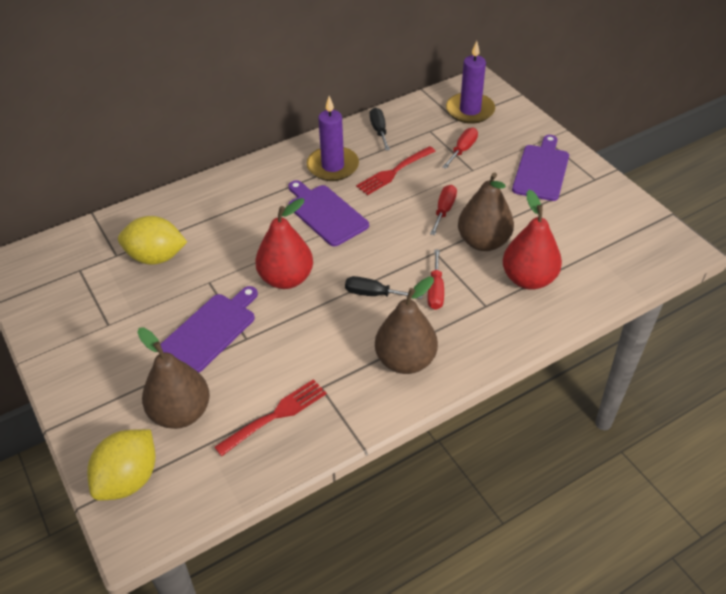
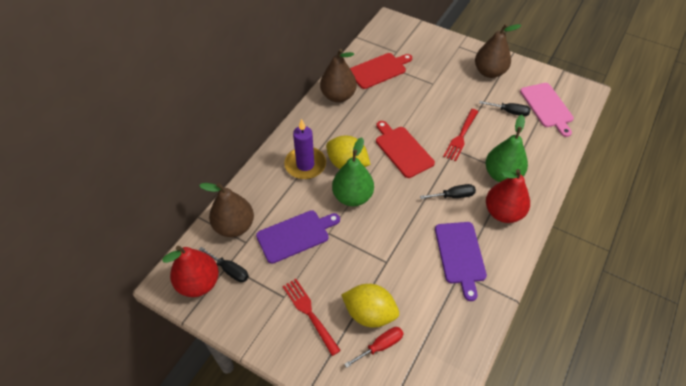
black screwdriver: [345,276,423,299] [370,108,390,150] = 2 -> [198,247,249,282] [420,184,476,199] [479,101,531,116] = 3
green pear: none = 0 -> [332,138,374,206] [485,115,528,182] = 2
pink cutting board: none = 0 -> [520,83,574,137] = 1
purple candle: [307,96,359,181] [446,41,495,124] = 2 -> [284,119,326,179] = 1
purple cutting board: [160,286,258,373] [288,180,369,246] [512,135,569,201] = 3 -> [256,210,340,264] [435,222,487,301] = 2
red cutting board: none = 0 -> [350,53,412,89] [376,121,435,178] = 2
red screwdriver: [427,250,444,310] [430,185,457,235] [443,128,478,169] = 3 -> [344,327,404,368] = 1

